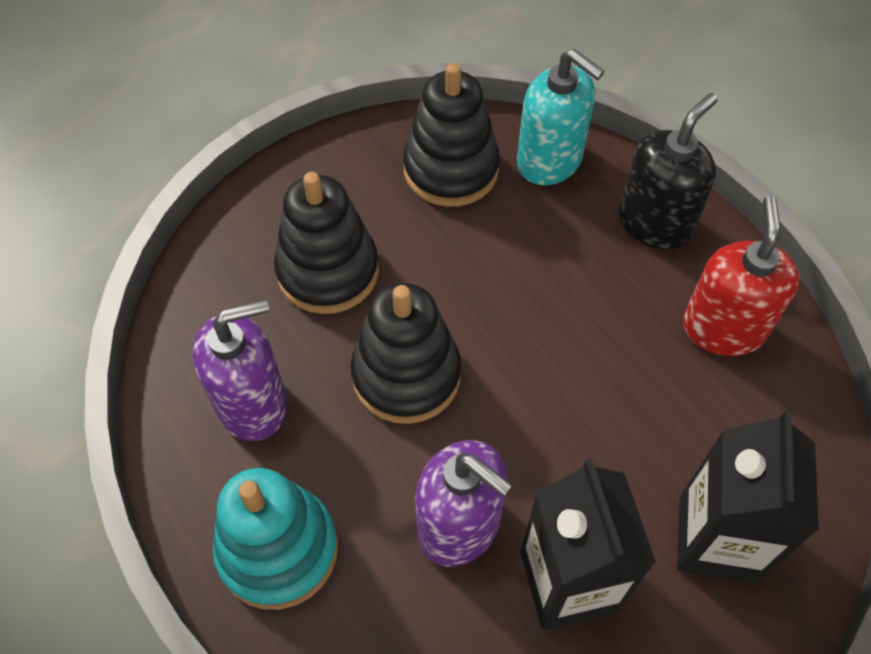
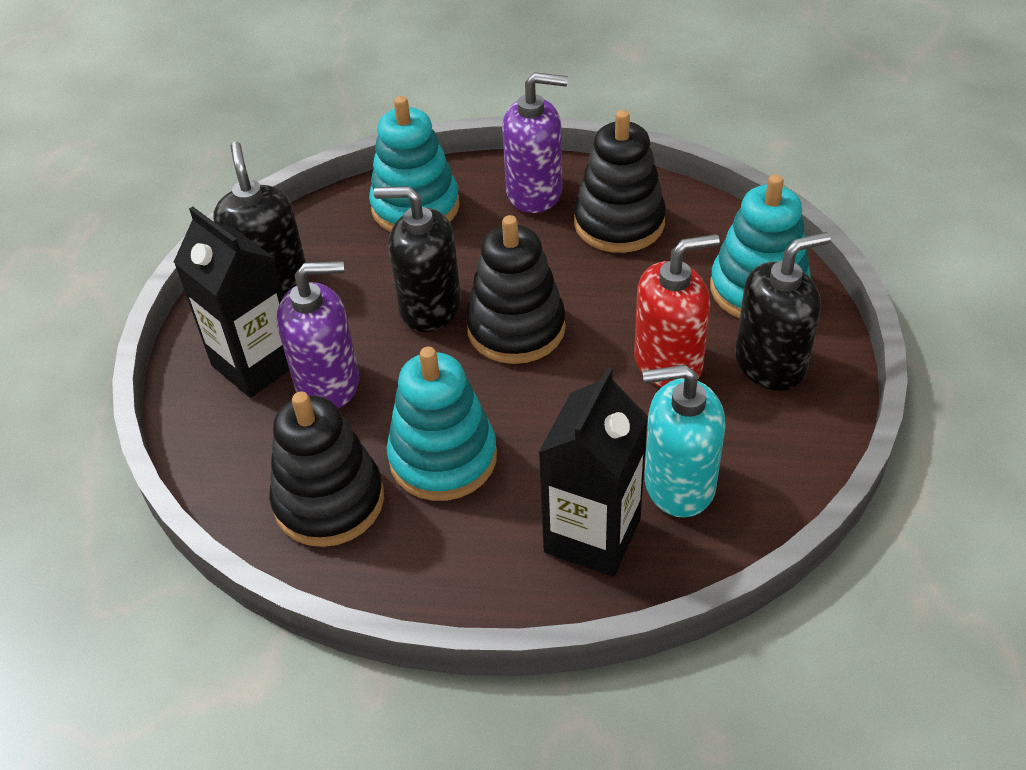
black soap dispenser: [619,93,718,250] = 1 -> [213,142,306,293] [374,186,461,332] [735,232,831,391] = 3
turquoise stacking toy: [213,468,338,610] = 1 -> [369,96,460,232] [387,347,497,501] [710,174,811,318] = 3

